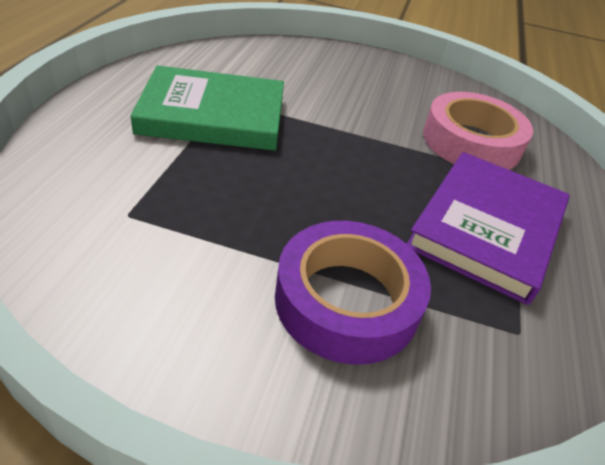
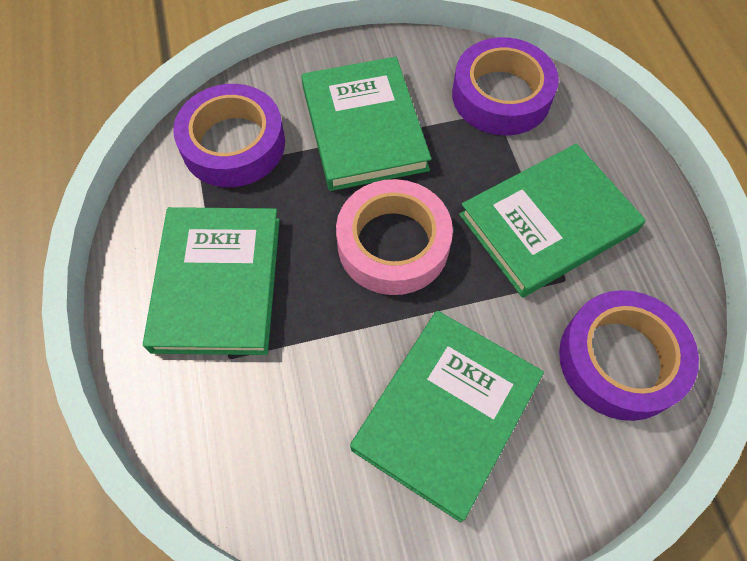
green book: [131,65,284,151] = 1 -> [143,207,280,355] [301,57,431,191] [350,311,544,522] [459,143,646,297] = 4
purple book: [407,152,570,305] = 1 -> none = 0
purple tape: [275,221,431,365] = 1 -> [173,84,285,187] [452,37,559,135] [559,290,699,421] = 3

